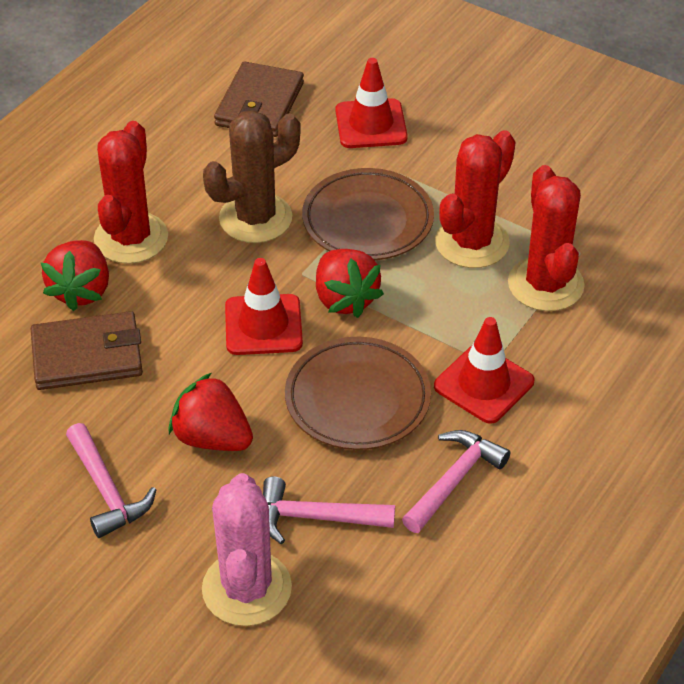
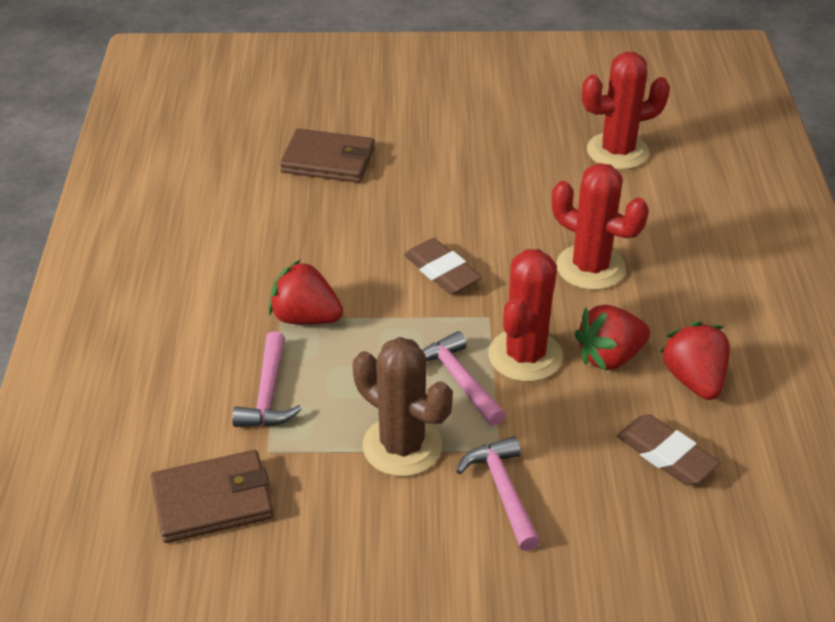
brown eraser: none = 0 -> [404,238,482,295] [617,414,720,485] = 2
brown plate: [285,337,431,450] [302,168,434,260] = 2 -> none = 0
pink cactus: [202,473,292,626] = 1 -> none = 0
red traffic cone: [225,258,303,355] [336,58,408,148] [434,317,534,424] = 3 -> none = 0

